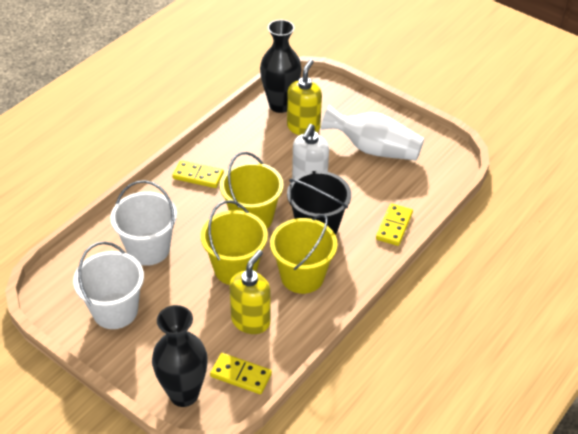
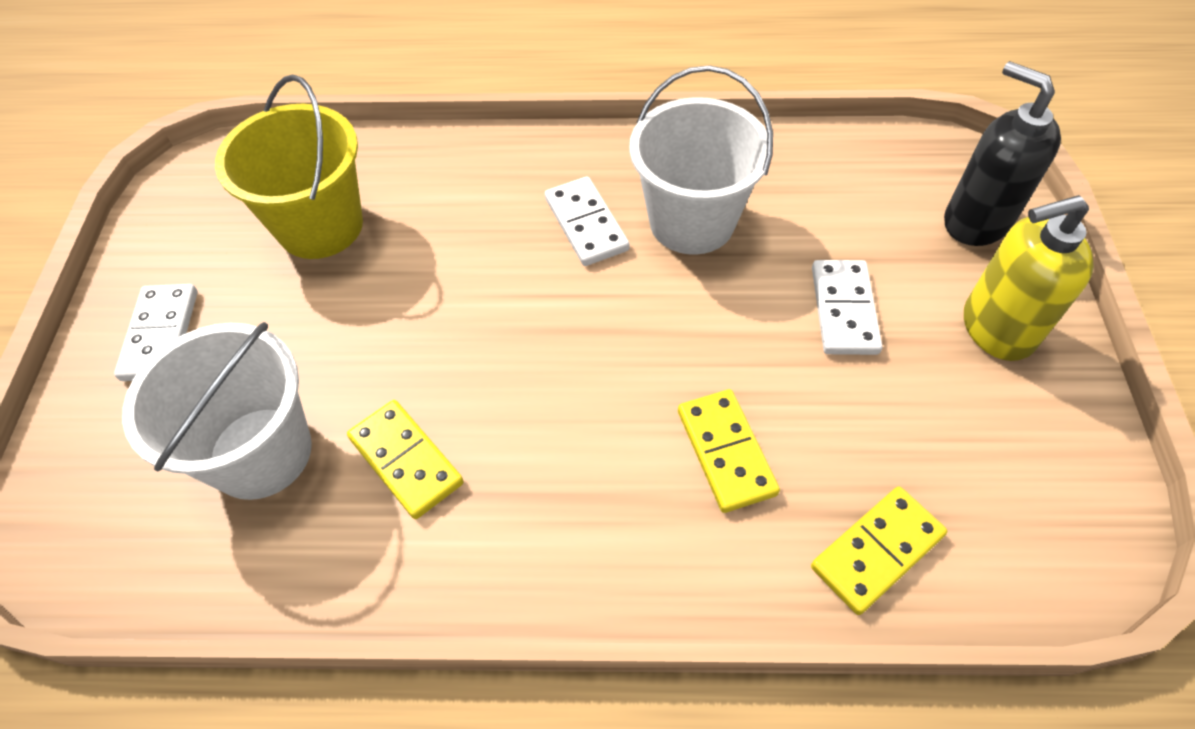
black bucket: [287,171,351,235] = 1 -> none = 0
black soap dispenser: none = 0 -> [944,61,1061,246] = 1
black vase: [152,305,208,407] [260,20,301,113] = 2 -> none = 0
white domino: none = 0 -> [114,284,198,381] [545,177,630,266] [812,260,882,355] = 3
white soap dispenser: [292,124,329,179] = 1 -> none = 0
white vase: [321,105,424,160] = 1 -> none = 0
yellow bucket: [201,200,268,285] [220,152,284,229] [270,214,338,294] = 3 -> [215,75,363,259] = 1
yellow soap dispenser: [229,250,270,334] [287,59,322,135] = 2 -> [964,195,1094,361] = 1

